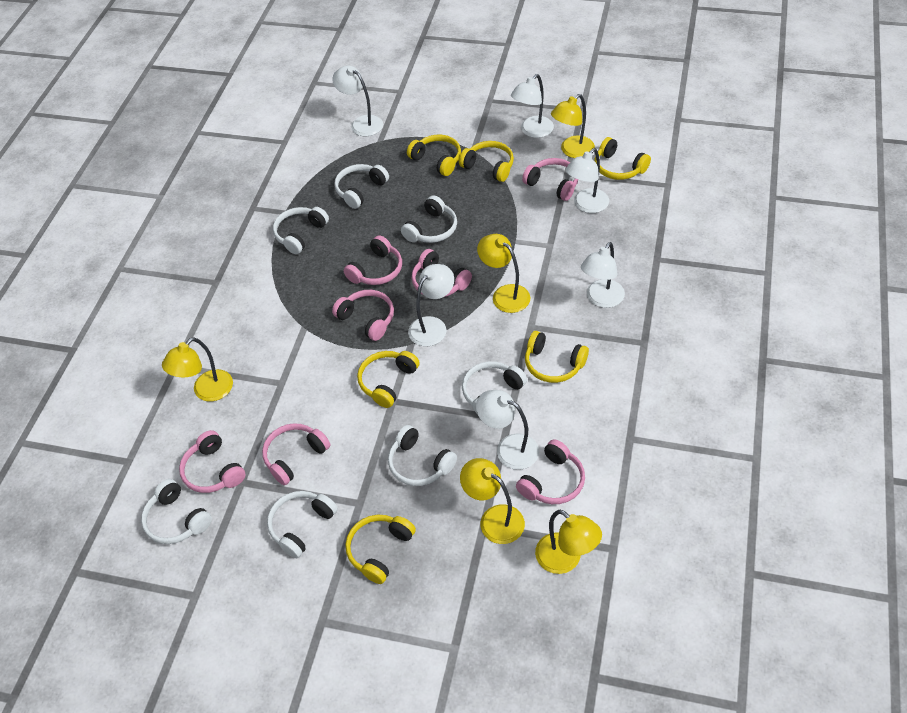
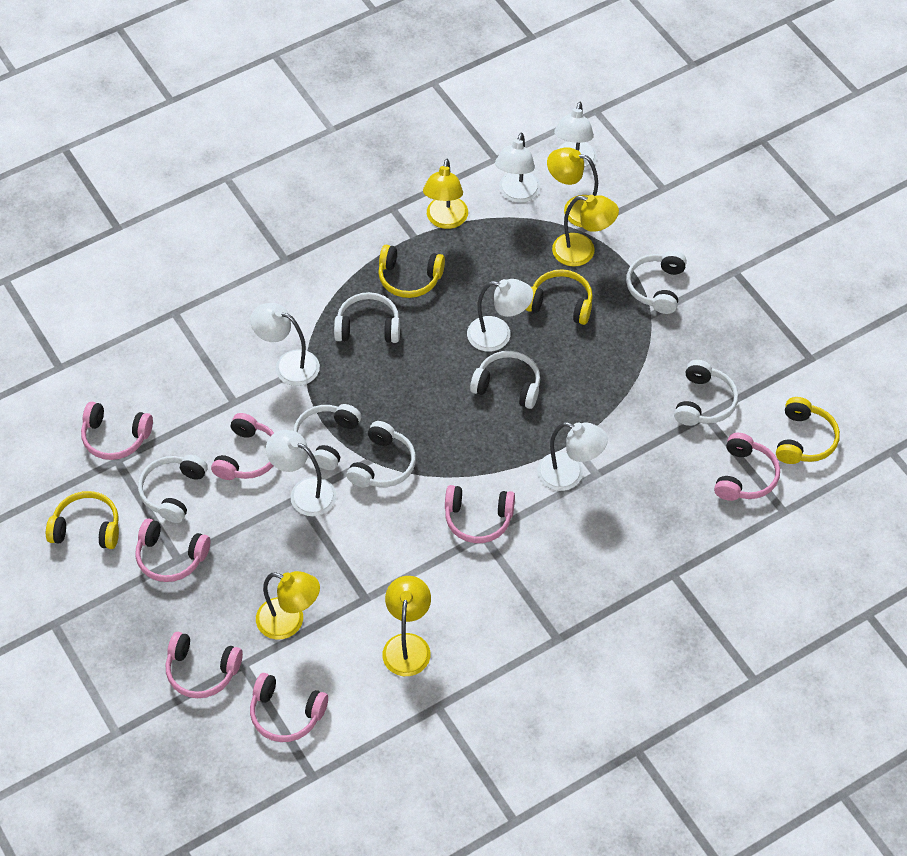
yellow headphones: [345,515,416,584] [357,351,420,408] [407,135,461,176] [459,141,514,182] [525,331,589,383] [595,137,651,180] = 6 -> [46,491,119,549] [378,245,445,298] [525,269,593,325] [776,397,840,464] = 4

